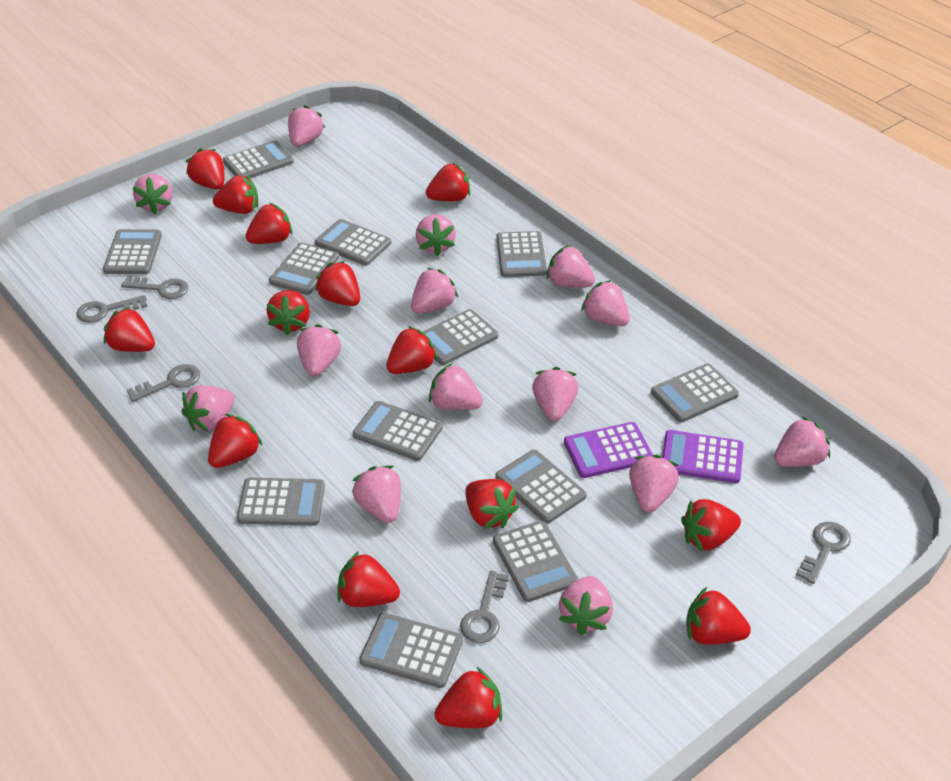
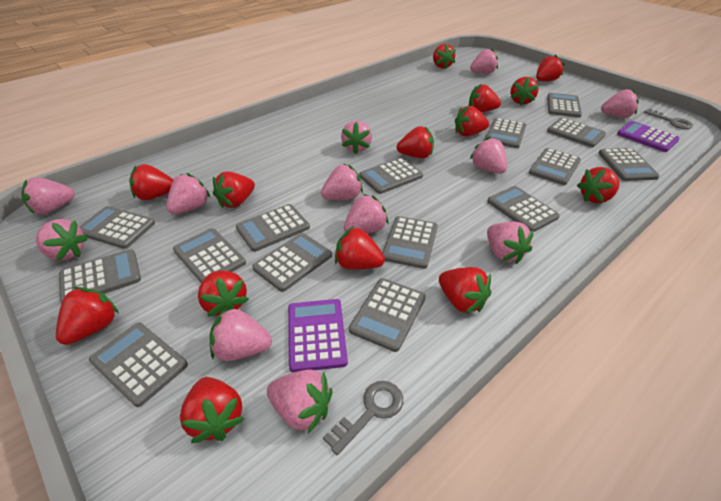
grey calculator: [103,229,162,274] [223,140,294,178] [237,478,325,526] [269,243,339,295] [315,219,391,266] [353,401,442,461] [359,613,463,688] [423,309,498,365] [493,521,578,602] [495,450,587,524] [497,231,547,277] [651,364,739,422] = 12 -> [59,249,141,303] [79,206,155,249] [89,322,188,407] [173,228,246,283] [236,204,310,252] [252,233,332,292] [349,278,426,352] [359,158,423,194] [382,216,438,269] [485,118,526,148] [487,186,560,232] [529,148,581,185] [547,93,582,118] [547,118,606,147] [598,148,660,181] = 15
grey key: [77,295,147,323] [121,276,188,299] [127,364,200,402] [460,571,509,643] [796,522,851,584] = 5 -> [323,381,403,455] [644,109,693,129] = 2
pink strawberry: [133,174,173,214] [182,385,235,432] [288,105,325,147] [297,324,341,376] [352,466,401,523] [411,268,458,314] [416,214,456,256] [429,363,483,410] [532,367,578,421] [547,245,595,288] [559,576,613,635] [581,280,630,326] [629,455,679,513] [774,417,830,467] = 14 -> [21,177,75,215] [36,219,88,261] [166,173,211,214] [210,307,272,361] [267,369,333,434] [321,164,363,200] [341,121,372,154] [344,194,389,234] [470,48,498,74] [470,137,507,174] [487,221,534,264] [601,89,639,118] = 12

